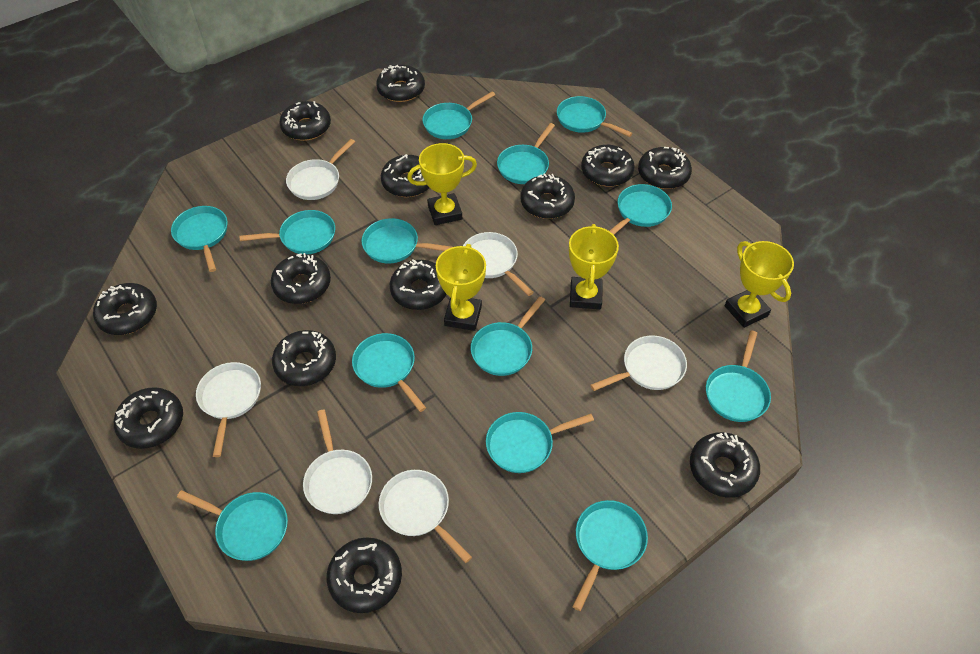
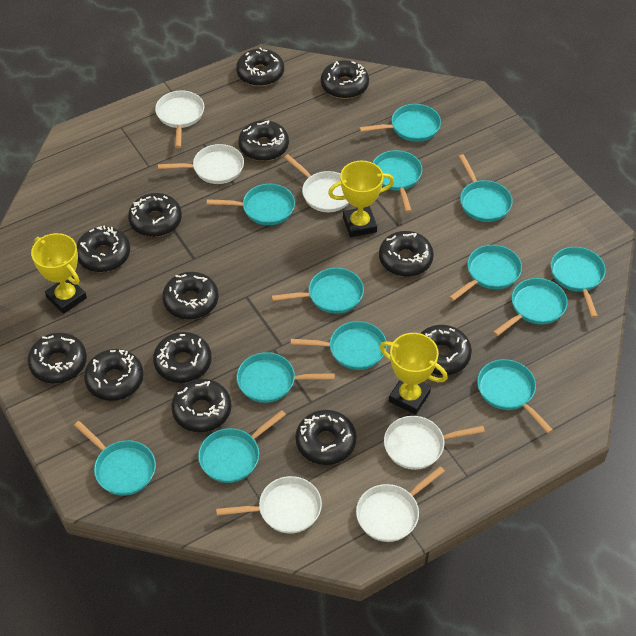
yellow trophy: [407,143,477,225] [436,244,486,331] [569,224,619,309] [725,241,794,328] = 4 -> [31,233,87,314] [328,161,394,237] [380,333,448,415] = 3

